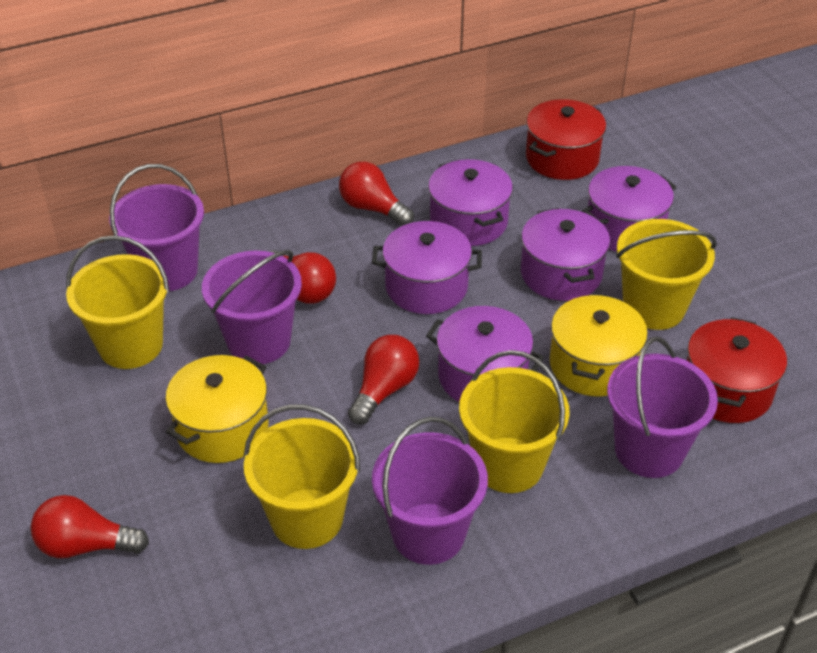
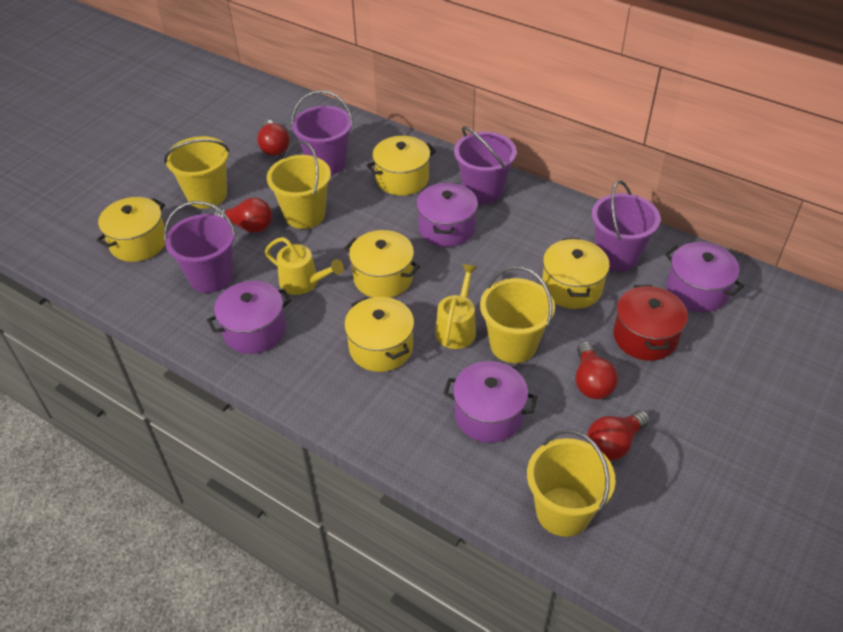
purple pot: [372,221,482,314] [426,306,544,402] [428,159,513,246] [521,208,610,301] [582,166,676,252] = 5 -> [207,281,292,354] [416,182,478,247] [443,361,537,443] [665,242,744,312] = 4
red pot: [526,99,606,180] [687,317,787,423] = 2 -> [613,285,688,361] = 1
yellow pot: [166,355,268,463] [550,294,648,397] = 2 -> [96,197,165,262] [344,230,420,298] [344,297,414,372] [367,136,436,195] [542,238,610,309] = 5
yellow watering can: none = 0 -> [265,237,344,295] [435,264,477,349] = 2

